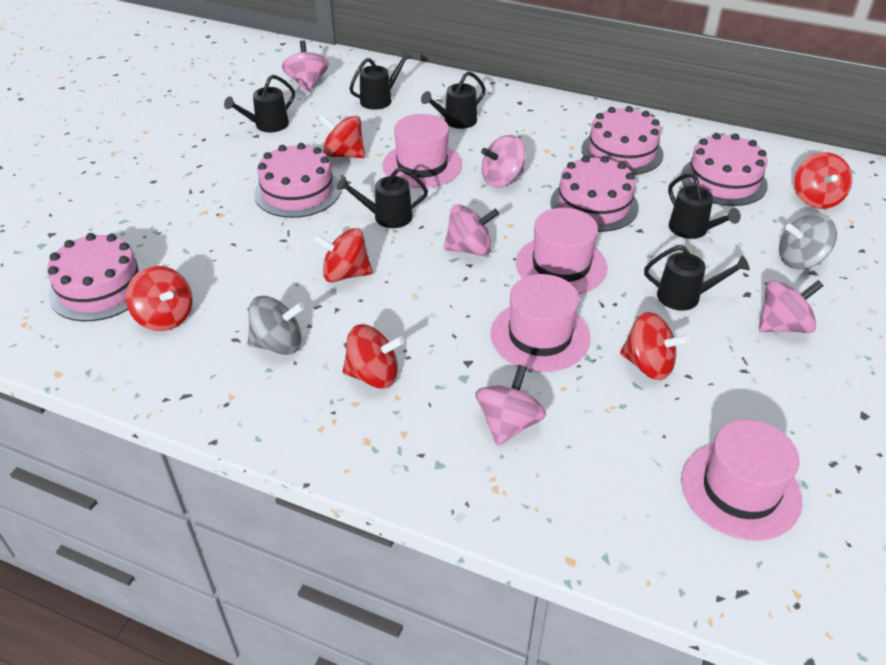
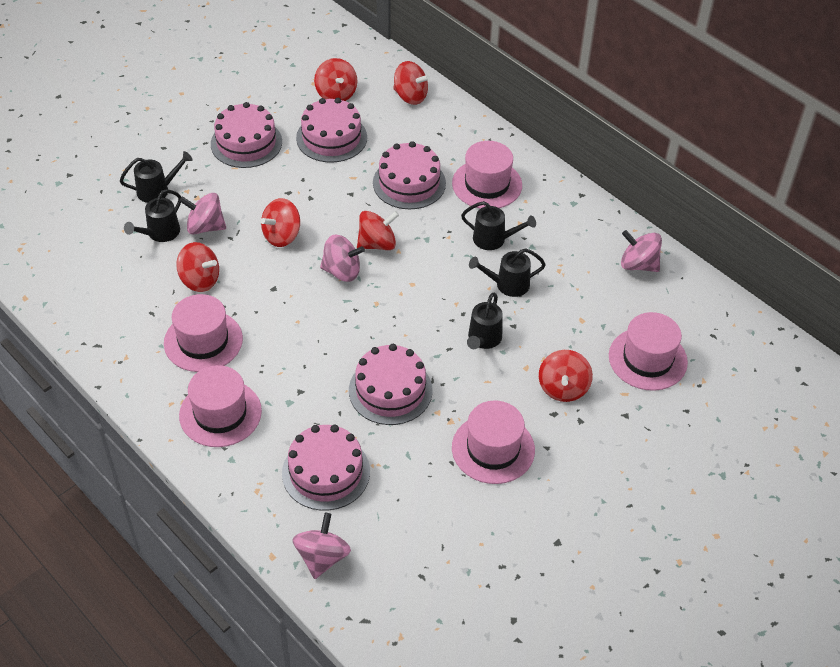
black watering can: [224,75,295,133] [337,167,428,228] [349,50,412,110] [421,71,486,129] [644,245,750,311] [668,173,741,239] = 6 -> [120,151,193,203] [124,189,182,242] [461,201,536,250] [467,293,503,349] [469,248,546,297] = 5
grey spinning top: [248,296,305,355] [779,214,837,269] = 2 -> none = 0
pink hat: [383,114,462,188] [491,274,590,372] [516,208,607,294] [681,420,803,541] = 4 -> [164,294,243,372] [179,365,262,447] [452,141,522,209] [452,400,535,484] [609,312,688,391] = 5
pink spinning top: [282,40,329,92] [444,204,499,256] [475,365,546,446] [481,135,526,187] [759,280,824,333] = 5 -> [179,193,226,234] [292,513,351,579] [320,235,365,282] [621,230,662,272] = 4

